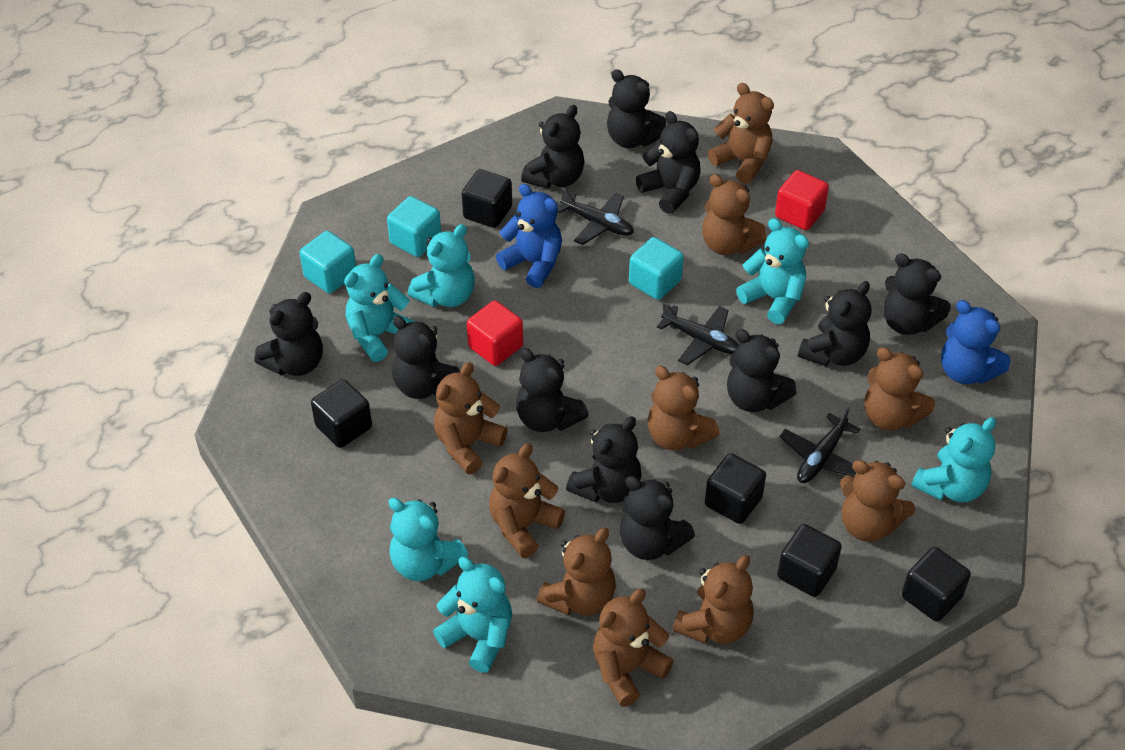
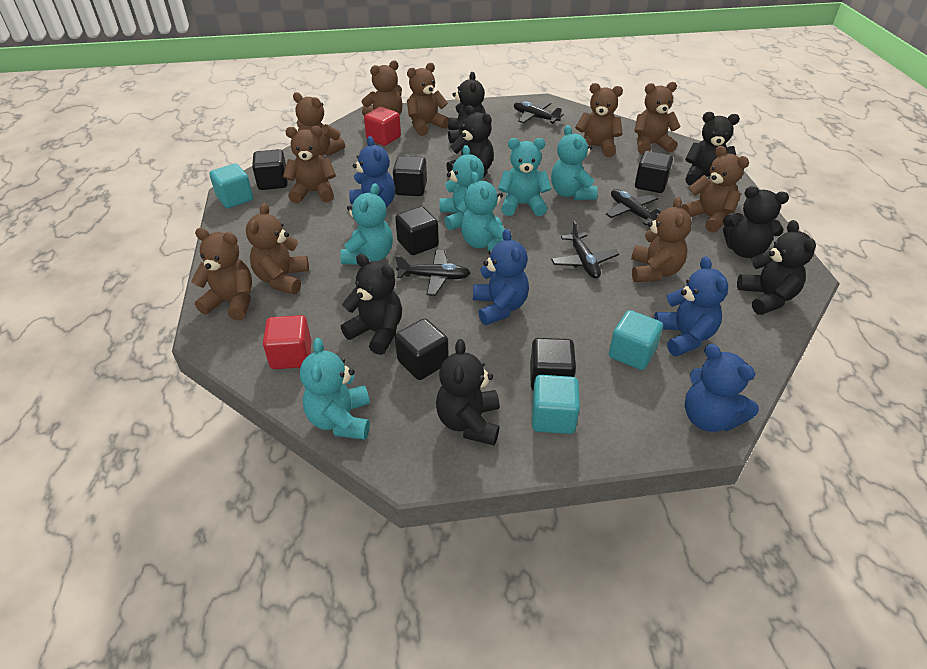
black cube: [311,380,372,448] [462,169,512,228] [705,453,766,524] [777,524,842,597] [902,547,971,622] = 5 -> [252,149,288,190] [393,156,427,196] [395,206,439,255] [395,319,449,380] [530,338,576,390] [635,151,673,193] = 6
black plane: [557,187,634,245] [657,302,739,365] [780,407,860,483] = 3 -> [395,250,470,296] [514,101,564,124] [551,221,619,279] [606,189,661,225] = 4
black teddy bear: [254,292,323,376] [392,316,461,399] [516,348,588,432] [521,105,584,189] [566,416,641,503] [607,69,666,148] [620,476,695,560] [636,111,700,214] [727,329,796,412] [798,281,871,367] [884,254,951,335] = 11 -> [341,254,402,355] [436,339,500,445] [446,105,494,178] [448,72,486,143] [685,112,740,186] [723,186,789,258] [737,220,816,315] = 7
blue teddy bear: [496,184,562,288] [941,300,1010,384] = 2 -> [349,136,395,207] [473,229,529,325] [654,256,728,356] [685,344,759,432] = 4

